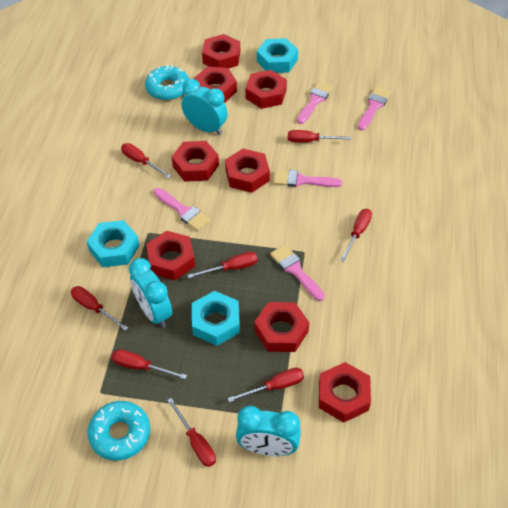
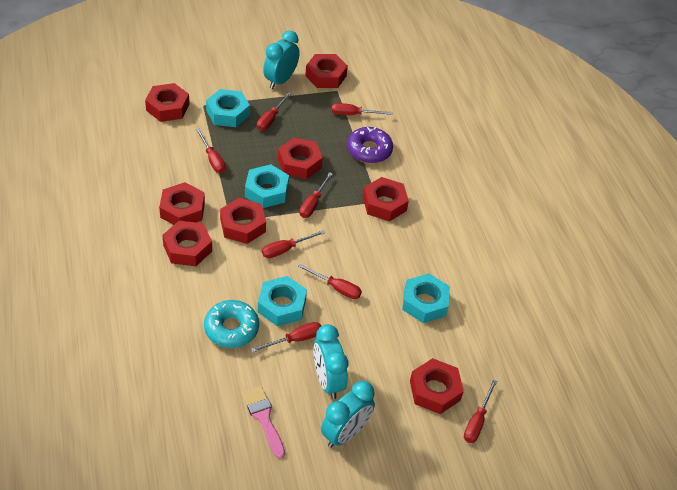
pink brush: [154,188,210,231] [270,245,325,301] [274,170,343,187] [297,81,334,124] [358,86,391,131] = 5 -> [242,386,285,459] = 1
purple donut: none = 0 -> [347,127,393,163] = 1
turquoise donut: [88,401,150,461] [145,65,189,100] = 2 -> [204,300,259,348] = 1
turquoise nut: [87,220,140,267] [192,291,240,346] [257,38,298,73] = 3 -> [206,89,250,127] [245,164,289,208] [258,276,307,326] [402,273,450,323] = 4

